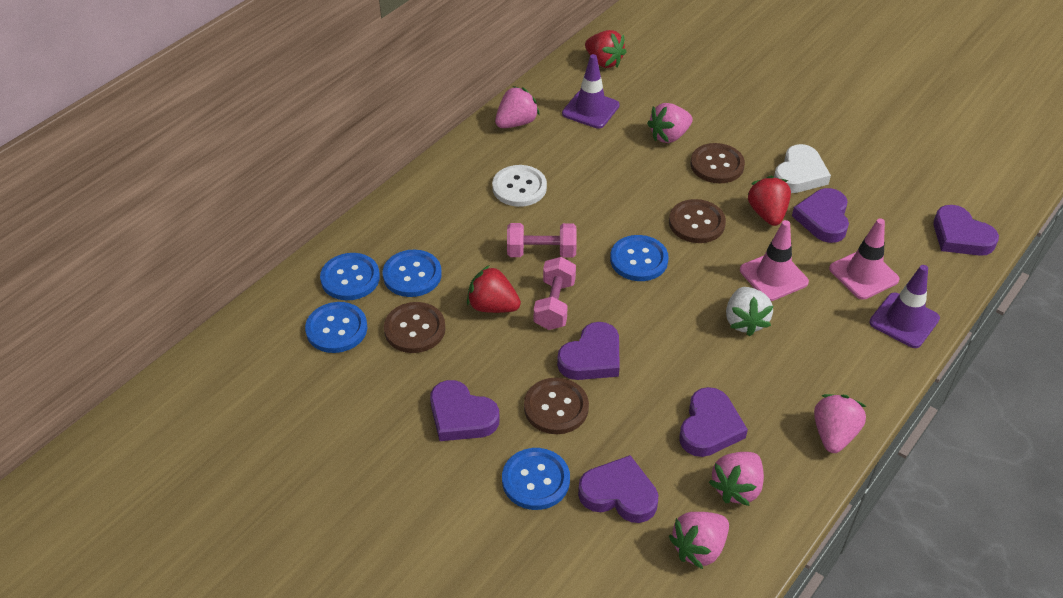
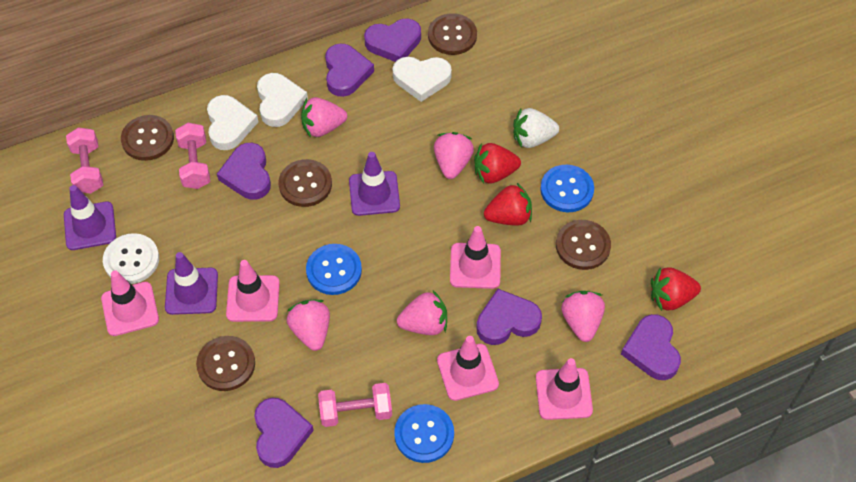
blue button: [305,302,367,353] [320,253,380,300] [383,250,442,297] [502,448,570,510] [610,235,669,281] = 5 -> [306,244,362,295] [394,404,454,463] [540,165,594,212] = 3
brown button: [384,302,445,353] [524,378,589,434] [669,199,726,243] [690,143,745,183] = 4 -> [121,115,174,161] [196,336,255,391] [278,159,332,207] [428,13,477,55] [556,220,611,270] = 5
pink dumbbell: [507,223,577,258] [534,257,576,330] = 2 -> [66,127,103,193] [175,123,210,189] [318,383,392,427] = 3
pink traffic cone: [740,220,809,301] [829,218,900,300] = 2 -> [101,270,159,336] [226,260,280,322] [437,336,499,401] [450,226,501,289] [536,358,593,420] = 5
purple traffic cone: [562,54,620,129] [869,265,940,348] = 2 -> [64,185,116,250] [165,252,218,315] [349,152,400,216] = 3
white heart: [774,144,831,193] = 1 -> [207,95,258,150] [257,73,308,127] [393,57,452,102] = 3

